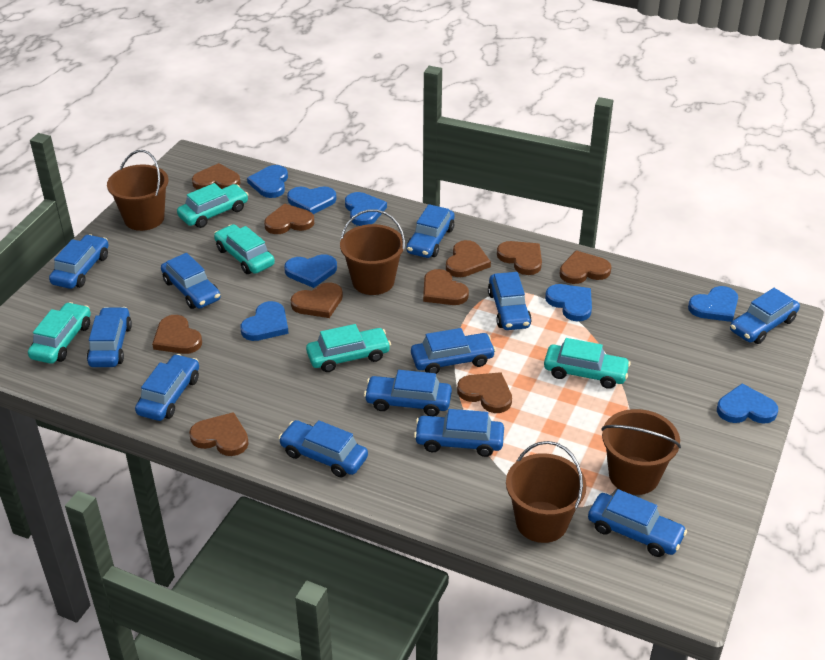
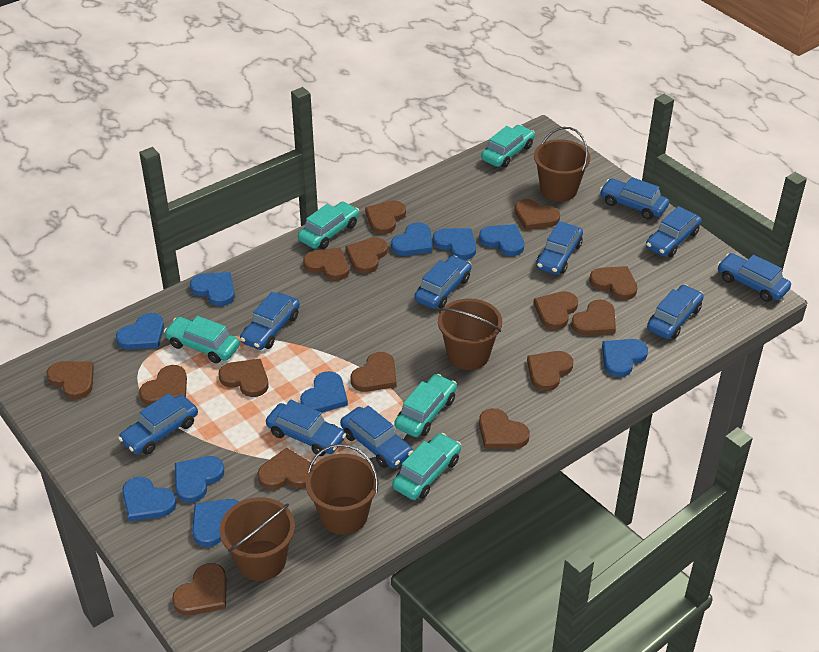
blue car: [49,234,109,289] [87,307,132,367] [135,354,199,421] [161,253,221,309] [279,420,368,478] [364,370,452,416] [407,204,455,258] [411,328,496,374] [414,409,504,457] [488,272,532,330] [588,489,687,557] [730,288,800,344] = 12 -> [118,393,198,455] [240,292,300,350] [266,400,347,456] [340,406,413,468] [414,256,472,309] [536,221,583,275] [600,177,669,219] [646,206,702,257] [647,285,704,339] [717,253,791,302] = 10
blue heart: [240,301,289,341] [247,165,288,198] [284,254,337,288] [287,186,337,214] [345,192,387,226] [545,284,592,321] [688,286,738,322] [717,383,778,424] = 8 -> [116,313,164,349] [122,477,176,522] [175,456,224,503] [190,272,235,306] [192,499,239,547] [300,371,348,413] [391,222,432,256] [433,228,476,260] [479,224,524,256] [602,339,648,377] = 10
brown heart: [152,315,202,354] [189,412,249,456] [192,163,241,190] [264,203,314,234] [291,282,343,318] [423,269,469,305] [446,240,491,277] [457,372,512,413] [497,241,542,275] [560,250,612,284] = 10 -> [46,361,94,399] [139,365,187,405] [172,563,227,615] [219,359,268,397] [257,448,311,490] [303,247,350,281] [345,237,388,274] [351,352,396,392] [365,200,406,234] [479,408,530,449] [515,199,560,230] [527,351,573,391] [533,291,578,330] [571,300,616,335] [589,266,637,300] = 15

